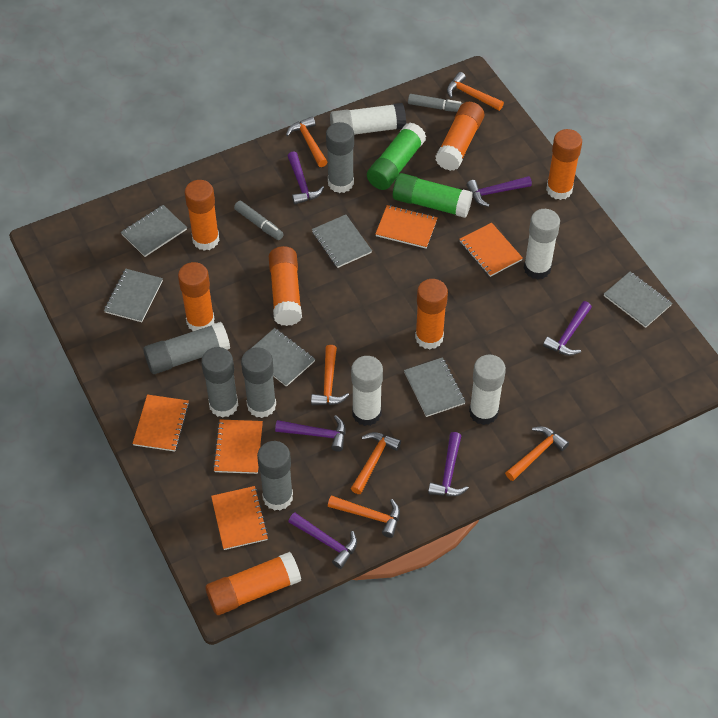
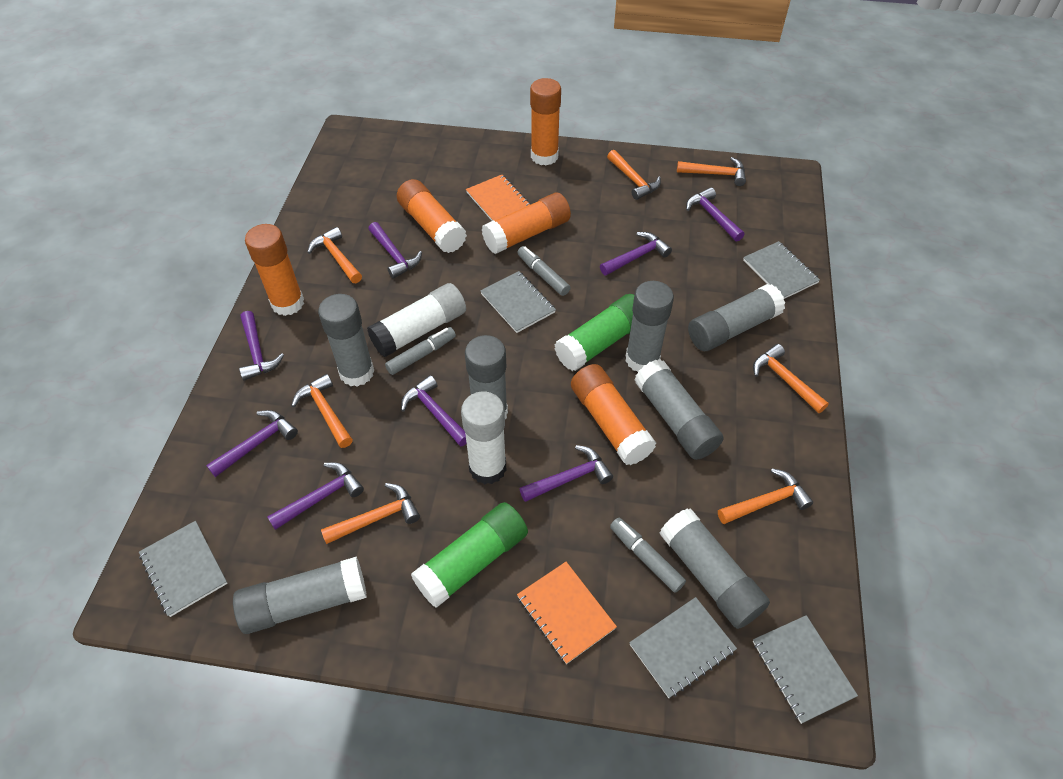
grey glue stick: [143,322,230,374] [201,347,238,418] [241,347,276,418] [257,441,293,511] [326,122,354,193] = 5 -> [233,556,367,634] [318,294,374,387] [465,335,508,419] [626,281,674,372] [634,359,724,460] [660,508,770,629] [688,284,785,351] = 7
grey marker: [234,201,284,240] [408,94,463,112] = 2 -> [385,327,456,375] [517,246,571,296] [610,518,686,593] = 3
grey notebook: [104,269,163,322] [121,205,187,257] [252,328,315,387] [312,215,372,268] [404,357,465,417] [604,272,672,328] = 6 -> [139,521,227,617] [480,271,556,333] [629,597,737,698] [743,241,820,299] [753,615,858,724] = 5
orange glue stick: [178,262,214,331] [185,180,219,251] [206,552,301,615] [269,246,302,326] [415,279,448,349] [435,102,484,171] [546,129,582,200] = 7 -> [245,224,304,316] [397,179,467,253] [482,192,571,254] [530,78,561,166] [571,364,656,465] = 5
orange hammer: [286,117,327,167] [311,345,349,405] [328,495,400,538] [351,432,401,494] [447,72,504,111] [505,427,569,481] = 6 -> [291,374,353,448] [307,227,362,283] [321,483,420,544] [607,150,661,200] [677,157,746,186] [718,468,813,524] [753,344,829,413] = 7
orange notebook: [132,394,189,452] [211,486,269,550] [213,420,263,474] [375,205,438,249] [459,223,523,277] = 5 -> [466,175,531,221] [517,562,617,664] = 2
purple hammer: [275,415,345,452] [288,151,324,205] [288,512,357,569] [428,432,469,496] [467,176,532,207] [543,301,592,356] = 6 -> [206,410,298,477] [239,311,284,381] [267,463,364,530] [368,222,422,279] [401,375,467,447] [520,445,613,502] [600,232,672,276] [686,187,745,241] = 8
white glue stick: [330,103,406,135] [351,356,383,426] [469,354,506,425] [524,209,560,280] = 4 -> [367,283,466,357] [461,392,506,485] = 2

